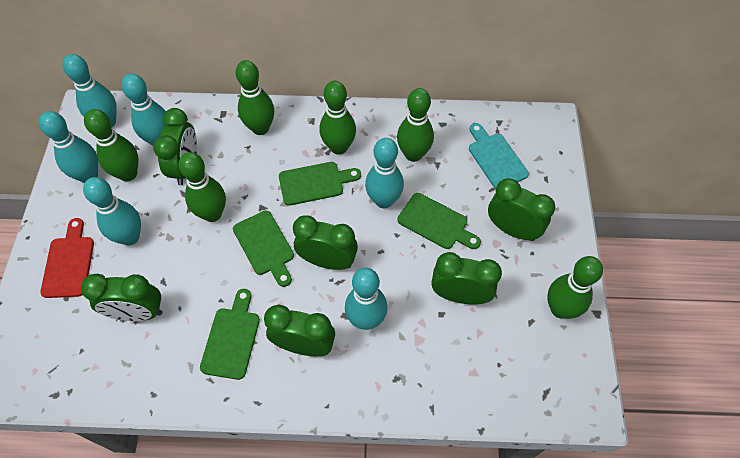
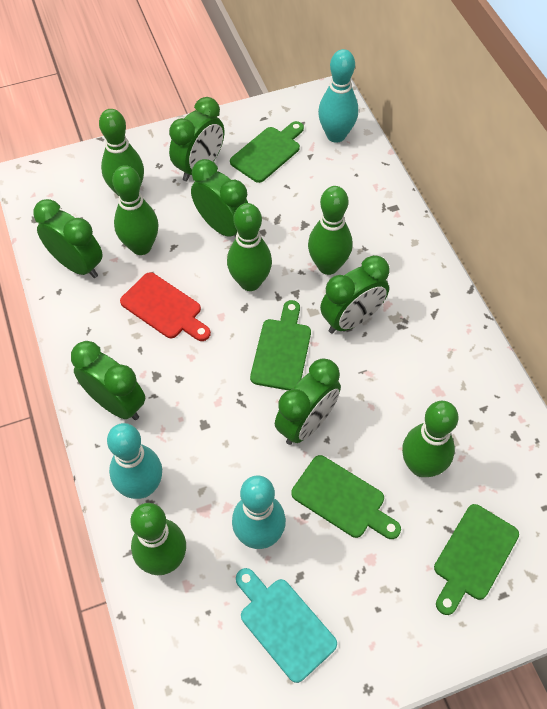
turquoise bowling pin: [39,111,98,183] [63,54,117,128] [83,177,141,245] [121,73,166,146] [345,268,388,330] [365,138,404,208] = 6 -> [107,423,162,499] [232,475,286,549] [318,49,358,143] = 3

